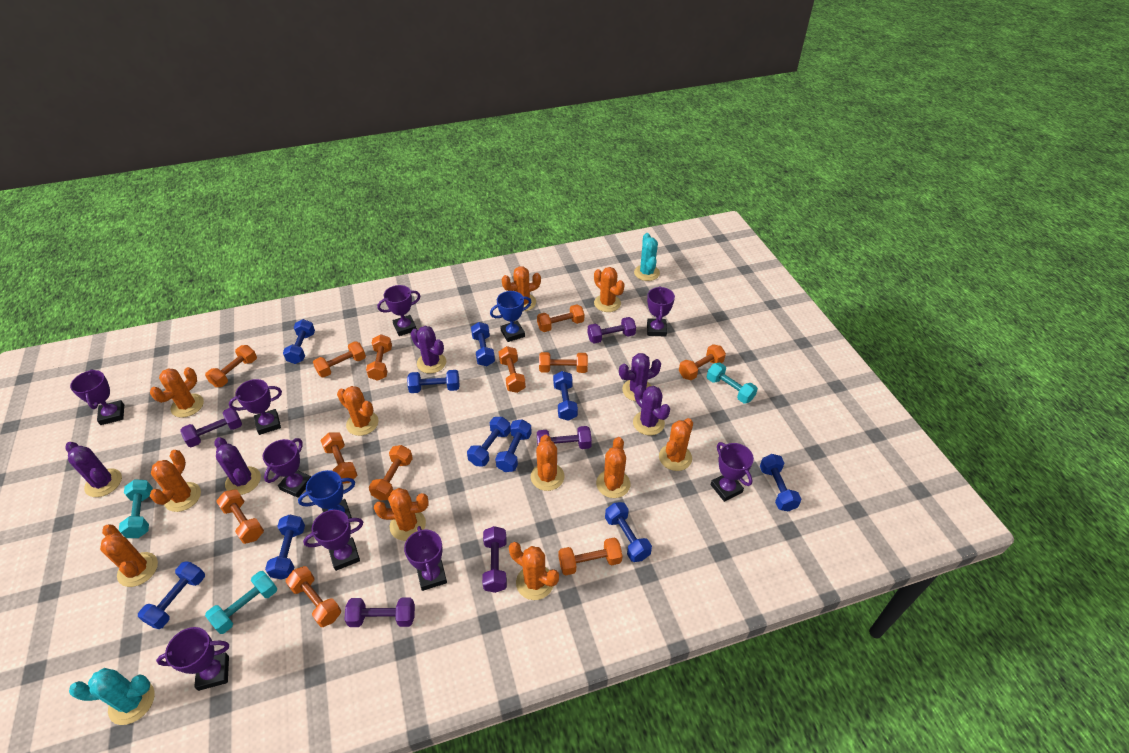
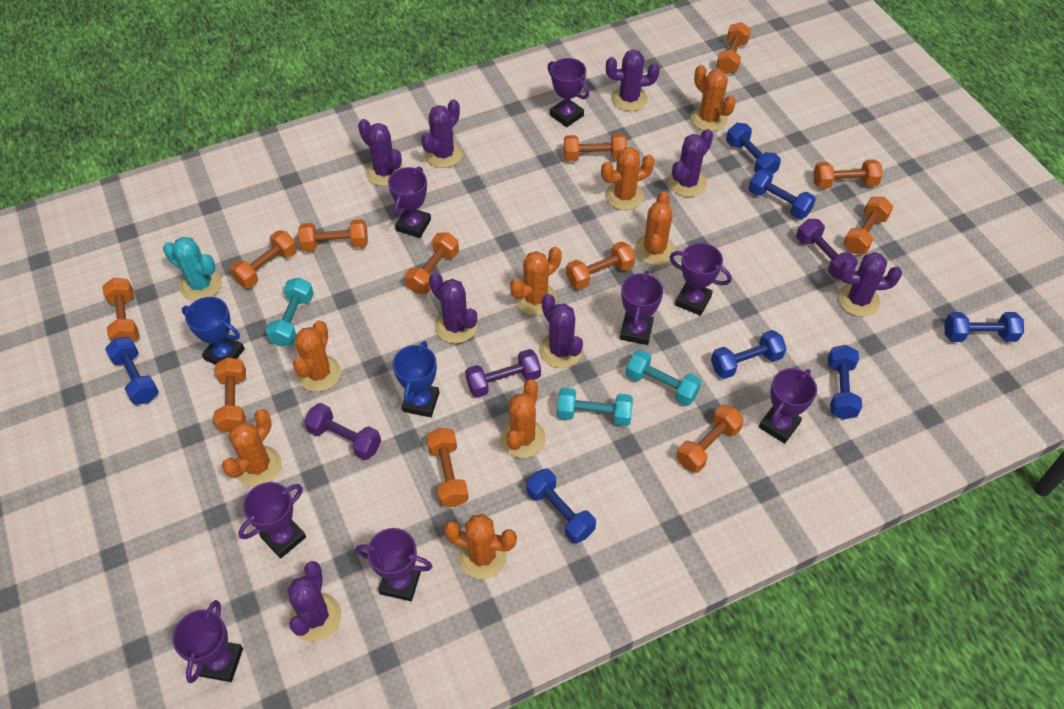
blue dumbbell: [138,561,205,629] [265,514,305,580] [283,319,315,364] [407,370,459,393] [467,417,511,467] [471,322,495,366] [495,419,532,472] [553,371,578,421] [605,502,652,562] [760,454,801,512] = 10 -> [105,337,159,405] [526,468,596,544] [711,330,787,379] [726,123,781,174] [748,169,816,219] [828,345,862,419] [944,312,1024,342] = 7
orange cactus: [100,525,158,587] [150,367,204,418] [150,450,201,512] [337,386,379,436] [374,488,428,541] [502,266,541,311] [509,542,559,600] [531,435,565,491] [594,267,625,312] [596,437,630,498] [659,418,693,471] = 11 -> [222,409,281,487] [293,320,341,392] [444,514,517,579] [500,379,546,458] [510,247,562,316] [601,147,655,210] [635,191,675,265] [691,65,736,132] = 8
purple cactus: [65,442,122,497] [214,437,261,495] [411,326,446,373] [619,353,661,401] [633,385,670,435] = 5 -> [287,561,341,642] [358,119,403,186] [421,99,462,168] [429,272,477,344] [539,294,583,368] [606,49,660,111] [668,129,713,197] [838,252,902,317] = 8
purple dumbbell: [181,408,242,447] [344,598,415,627] [482,526,507,593] [537,426,592,449] [588,317,636,343] = 5 -> [304,403,381,460] [465,349,541,398] [796,219,858,279] = 3
purple trophy: [70,369,124,425] [156,627,229,691] [229,379,282,435] [263,438,311,498] [303,510,363,571] [377,285,420,336] [404,526,447,591] [647,286,675,337] [711,442,754,502] = 9 -> [172,600,243,683] [238,482,306,558] [356,528,433,601] [388,166,431,238] [547,58,589,127] [620,271,663,345] [669,243,732,316] [759,368,817,443] = 8
turquoise cactus: [69,668,155,725] [634,233,660,281] = 2 -> [163,237,222,301] = 1

